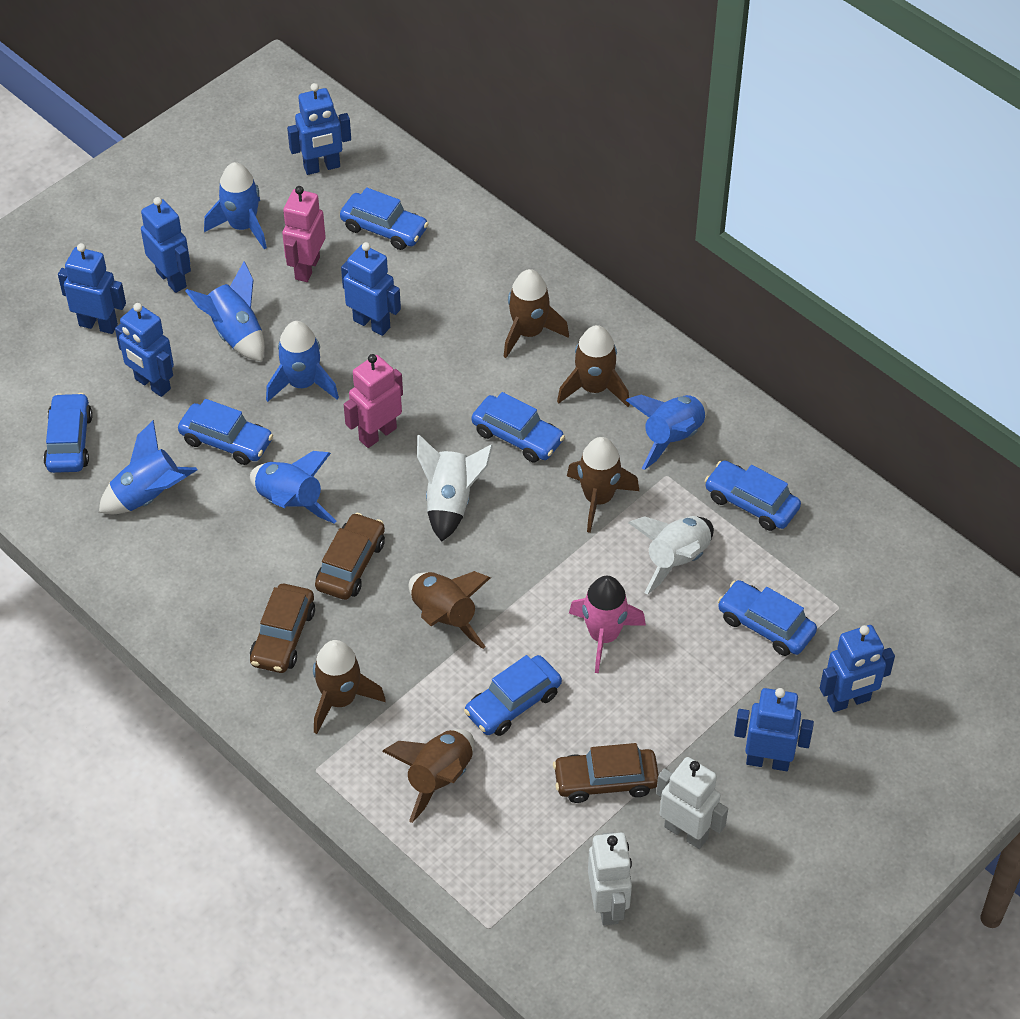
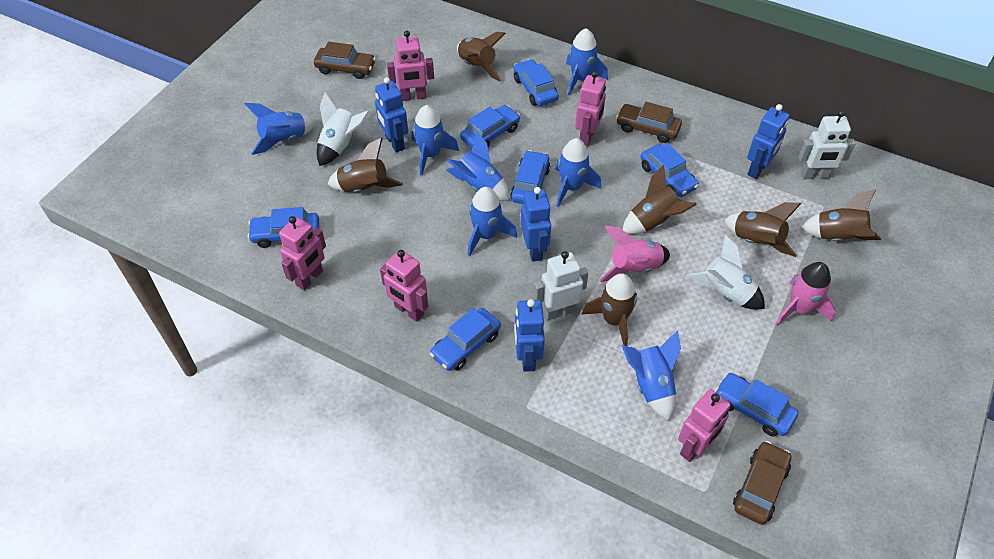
blue robot: [58,243,126,334] [115,303,174,397] [141,197,191,293] [287,83,351,175] [341,242,401,336] [734,688,814,771] [820,625,895,712] = 7 -> [375,77,408,152] [514,299,545,372] [521,187,551,262] [747,104,789,179] = 4
blue rocket: [99,420,197,514] [186,261,265,362] [204,162,267,249] [250,451,337,524] [266,321,339,402] [626,395,708,470] = 6 -> [245,103,315,155] [412,105,459,175] [446,132,510,201] [468,187,517,256] [555,138,601,208] [566,28,608,95] [621,330,681,421] = 7
pink robot: [282,186,326,282] [344,354,403,448] = 2 -> [279,216,326,290] [380,250,428,322] [387,31,434,101] [575,71,606,146] [678,389,730,462] = 5
pink rocket: [569,576,646,673] = 1 -> [599,226,670,282] [776,262,836,326] = 2

